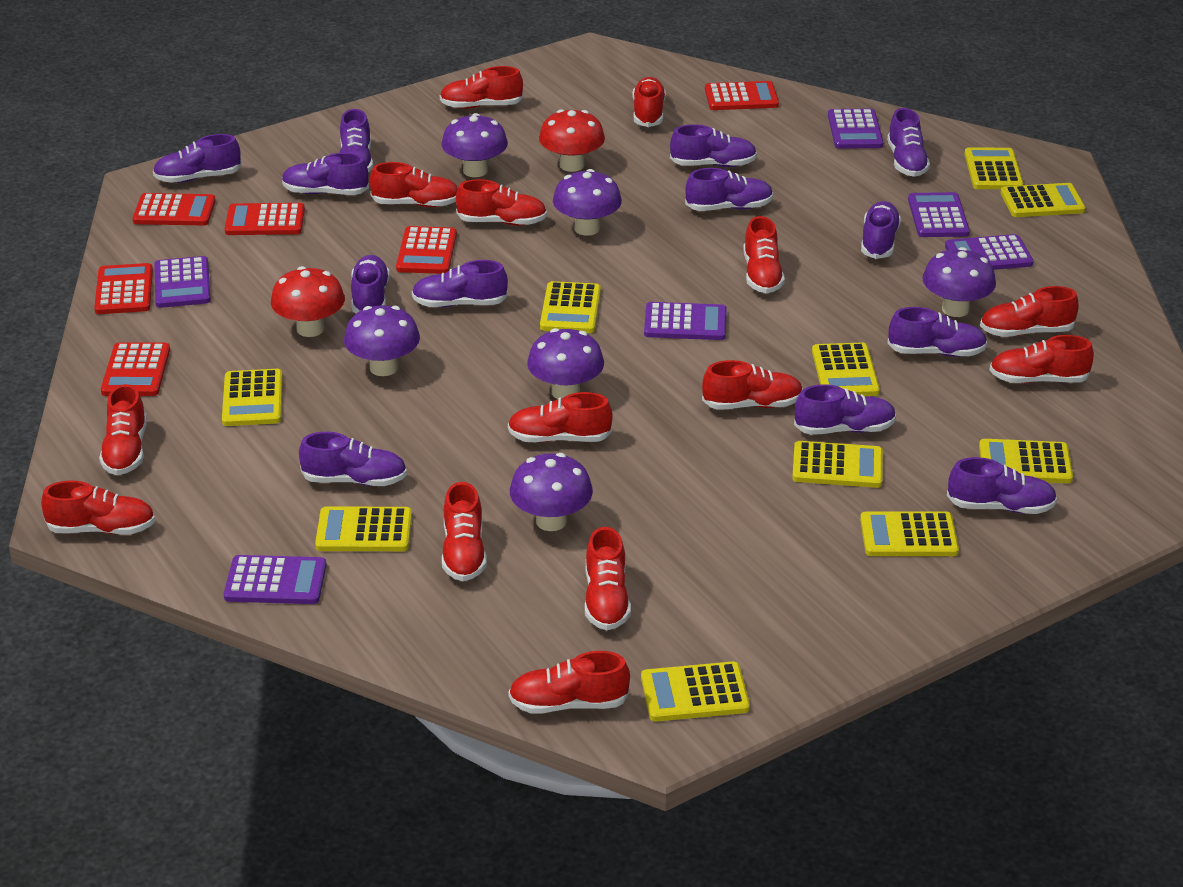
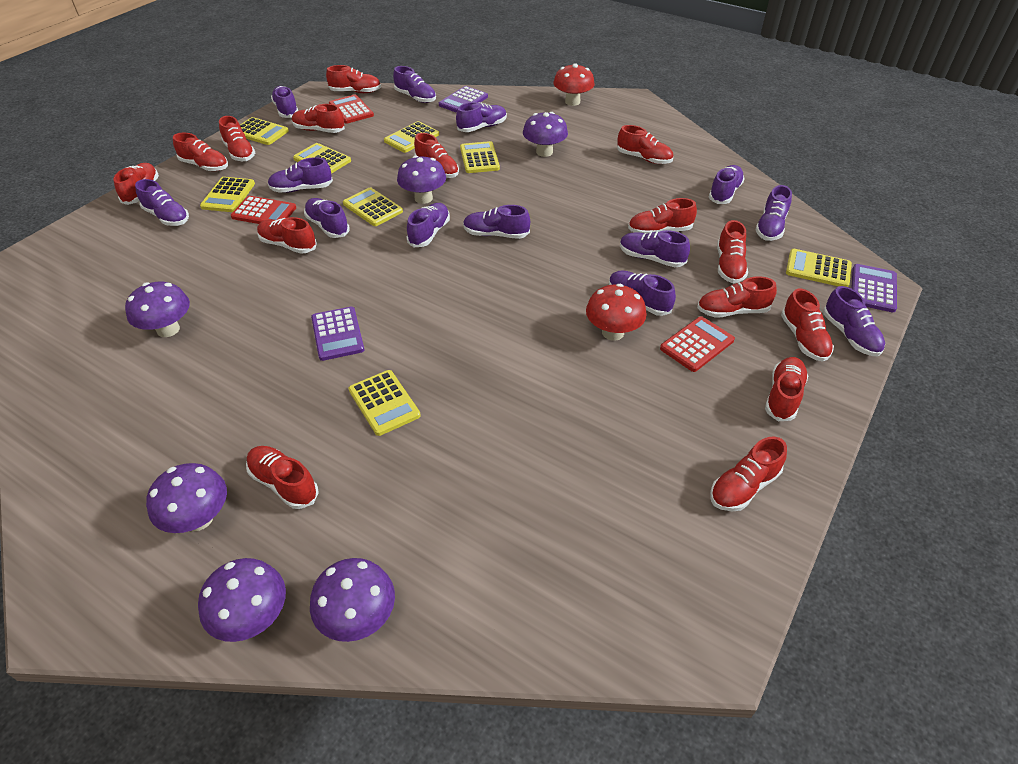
purple calculator: [154,256,211,308] [224,555,327,604] [644,302,727,340] [828,109,883,149] [908,192,970,237] [945,234,1033,270] = 6 -> [311,307,364,361] [439,86,488,113] [851,264,897,312] = 3
red calculator: [94,263,153,314] [101,342,170,396] [133,193,216,226] [225,203,305,235] [396,226,457,274] [705,81,779,110] = 6 -> [231,196,296,224] [329,95,374,124] [660,316,735,372] = 3
red shoe: [41,480,155,535] [99,384,147,475] [370,162,458,207] [440,66,523,109] [442,482,487,581] [456,179,547,226] [508,392,613,442] [508,651,630,714] [585,527,631,630] [633,77,666,127] [702,360,803,410] [743,216,785,293] [980,286,1079,337] [989,335,1094,383] = 14 -> [113,163,159,205] [173,132,228,171] [219,116,255,161] [246,446,319,509] [257,217,317,254] [292,104,345,133] [326,65,381,93] [414,133,459,178] [617,125,673,164] [628,198,697,234] [697,276,777,318] [710,436,787,511] [717,220,748,283] [765,357,808,421] [781,289,834,361] = 15
yellow calculator: [222,369,282,426] [315,506,412,551] [540,281,601,333] [641,661,750,721] [792,441,883,488] [812,343,880,396] [860,511,959,556] [964,148,1023,189] [979,439,1073,483] [1000,183,1086,217] = 10 -> [200,177,255,212] [240,117,289,145] [293,143,351,174] [343,187,403,226] [348,370,421,436] [384,121,439,153] [460,141,500,173] [786,249,852,287] = 8

